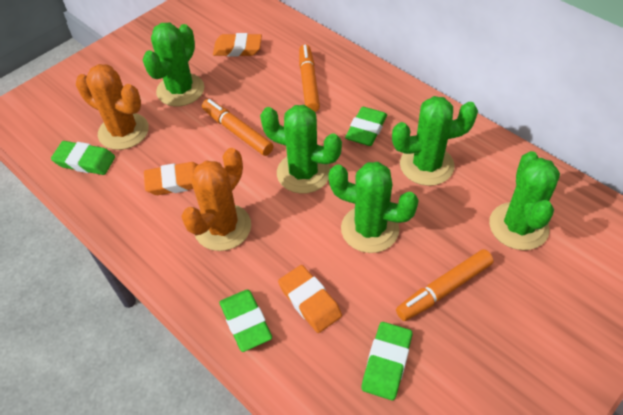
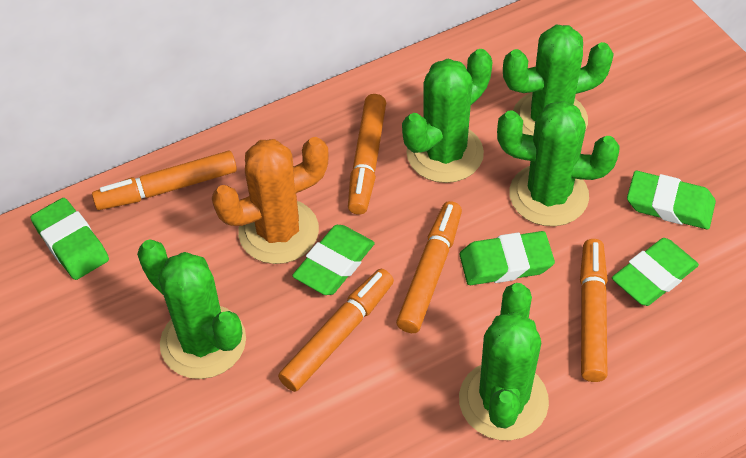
green eraser: [51,141,115,175] [219,289,272,352] [345,107,387,146] [362,322,412,400] = 4 -> [30,198,109,280] [292,225,375,295] [460,231,555,285] [612,238,699,306] [627,171,716,229] = 5
orange cactus: [76,64,149,150] [181,148,251,251] = 2 -> [212,137,329,264] = 1
orange eraser: [144,162,199,195] [213,33,262,57] [278,265,342,333] = 3 -> none = 0
orange marker: [202,99,273,156] [299,44,320,112] [396,249,494,321] = 3 -> [92,151,237,210] [278,269,394,392] [348,94,386,215] [396,201,462,333] [580,239,608,382] = 5

